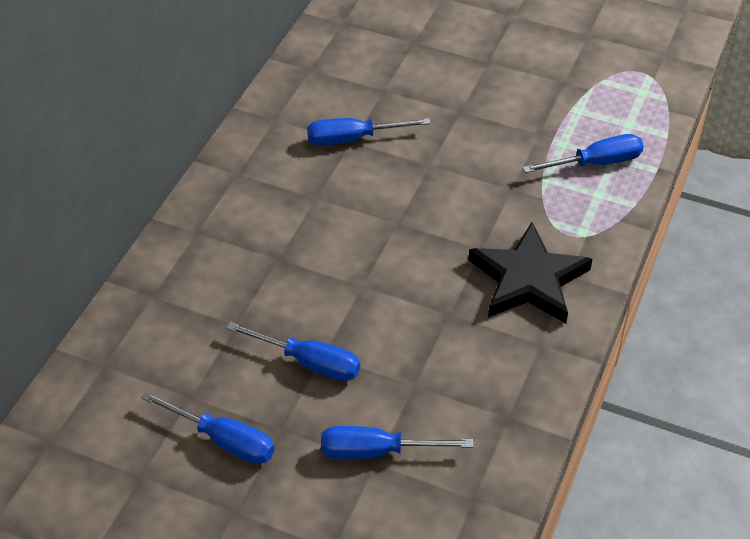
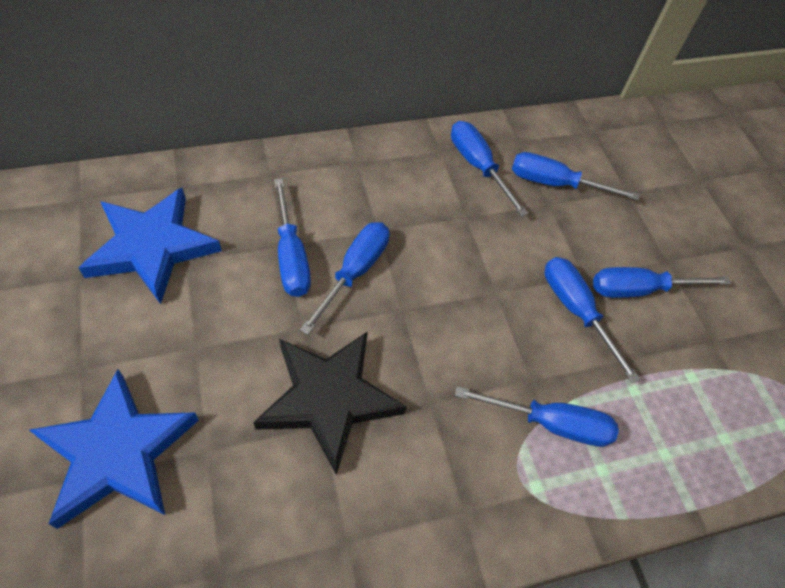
blue screwdriver: [141,391,275,464] [226,322,360,381] [307,118,431,146] [321,426,473,459] [522,134,644,173] = 5 -> [274,178,311,297] [300,222,390,335] [451,121,529,217] [455,386,619,447] [512,152,639,200] [544,257,641,383] [593,267,731,298] = 7
blue star: none = 0 -> [29,369,199,529] [78,188,222,304] = 2

